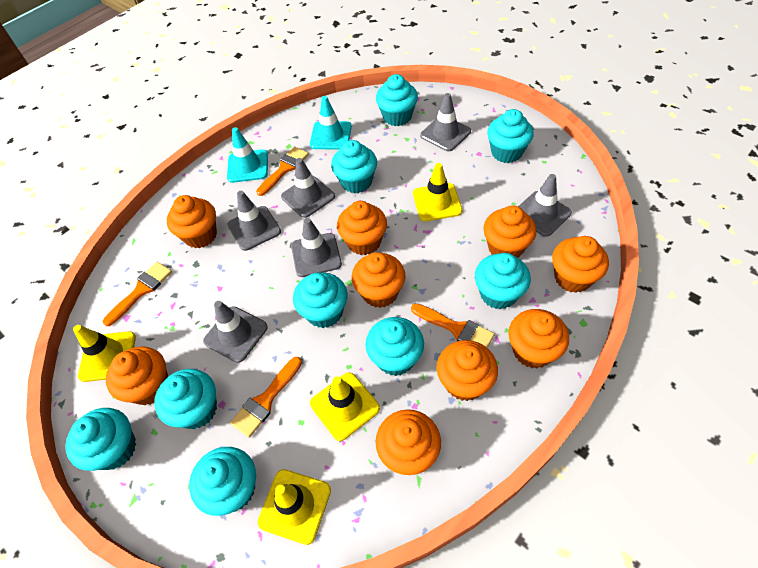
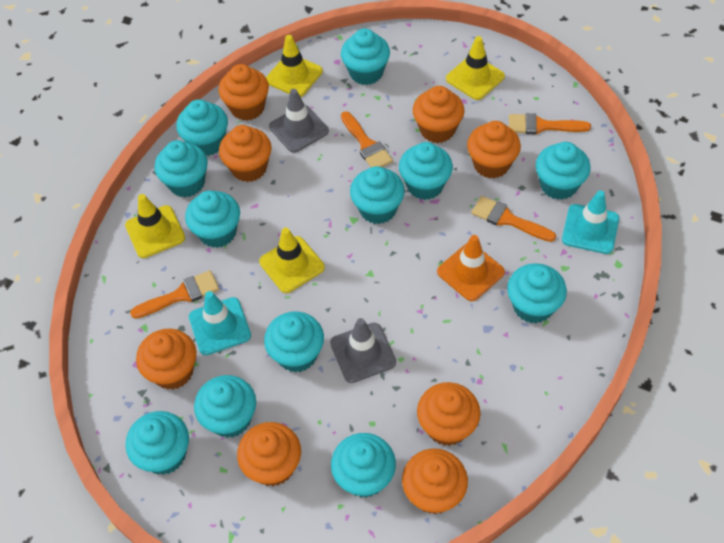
grey traffic cone: [203,301,268,363] [227,191,281,251] [281,158,335,218] [291,218,342,277] [420,93,471,151] [518,174,572,237] = 6 -> [269,89,329,153] [330,318,396,383] = 2
orange cupcake: [106,346,168,405] [167,195,217,248] [337,201,387,255] [351,252,406,308] [375,409,441,475] [437,340,498,401] [483,205,536,258] [508,309,569,368] [552,236,609,293] = 9 -> [136,329,196,390] [218,64,269,121] [219,125,272,182] [237,422,301,486] [402,449,468,514] [413,86,465,143] [417,382,481,446] [467,121,521,179] = 8
orange traffic cone: none = 0 -> [437,235,505,301] = 1
turquoise cupcake: [65,408,136,471] [154,369,217,429] [189,447,256,516] [293,272,348,328] [331,140,377,193] [365,317,424,376] [376,74,418,126] [475,253,531,310] [487,109,534,163] = 9 -> [125,411,189,475] [155,140,208,197] [176,99,228,156] [185,190,240,248] [194,375,256,438] [264,312,324,372] [331,433,396,498] [341,28,390,85] [350,166,405,224] [399,142,453,200] [507,263,567,323] [536,142,591,200] = 12

